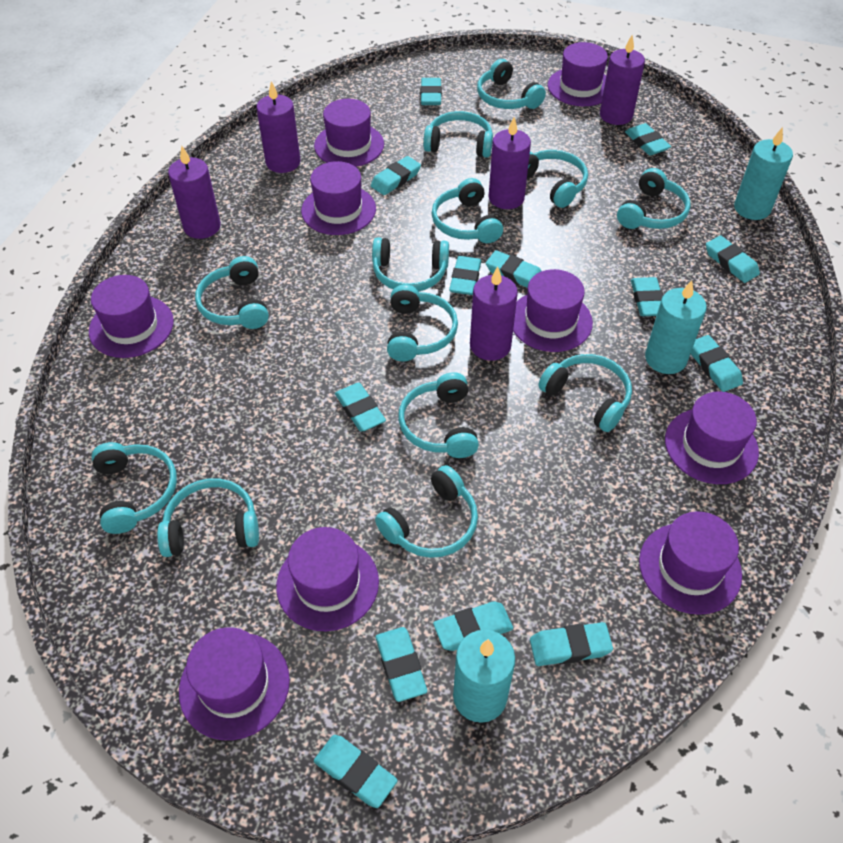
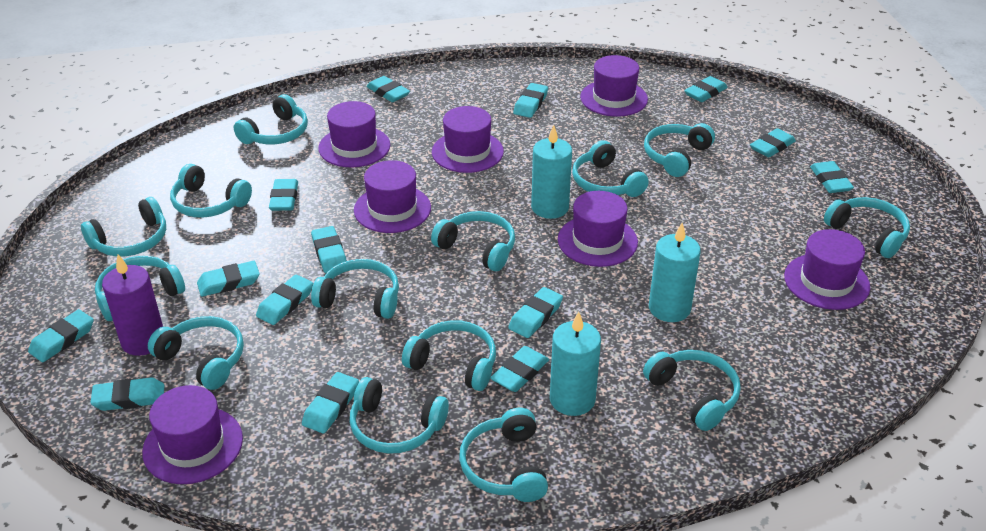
purple candle: [168,146,221,239] [257,81,301,173] [470,266,518,361] [488,117,531,209] [600,35,645,125] = 5 -> [102,254,163,356] = 1
purple hat: [89,275,174,358] [179,627,290,740] [276,527,379,631] [301,161,376,235] [314,99,384,167] [513,269,593,352] [548,42,608,106] [639,511,742,615] [665,392,759,484] = 9 -> [142,385,243,484] [318,101,390,167] [354,160,431,233] [432,106,504,173] [558,191,638,267] [580,55,648,117] [784,229,870,310] = 7
turquoise eraser: [314,735,397,808] [335,383,386,431] [371,156,421,195] [376,627,427,702] [421,78,442,105] [433,601,513,651] [449,256,481,295] [486,250,541,288] [530,622,613,666] [625,123,671,155] [631,277,663,316] [691,335,743,392] [706,235,760,283] = 13 -> [28,309,94,362] [90,377,165,411] [197,261,260,297] [256,275,313,325] [269,179,298,211] [302,372,359,434] [311,226,347,273] [366,76,410,102] [490,346,549,392] [508,287,563,338] [513,83,548,118] [684,76,728,102] [750,128,796,158] [810,161,854,193] = 14
turquoise headphones: [91,442,177,534] [157,479,259,557] [195,256,269,329] [372,237,449,292] [375,465,478,558] [387,284,458,362] [398,372,479,458] [423,111,493,158] [431,178,503,243] [477,59,546,109] [527,150,588,208] [538,354,632,432] [617,168,691,229] = 13 -> [81,197,166,256] [95,256,185,321] [148,316,244,390] [170,164,252,218] [234,94,308,144] [311,259,399,319] [350,377,449,454] [402,320,496,391] [431,211,515,271] [459,408,548,502] [572,140,649,197] [643,350,741,431] [644,123,715,177] [824,197,910,258] = 14

